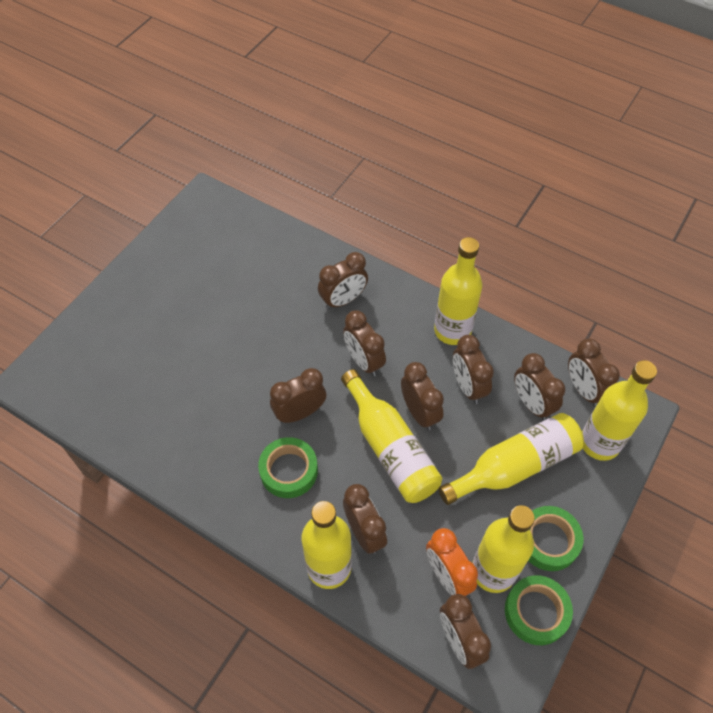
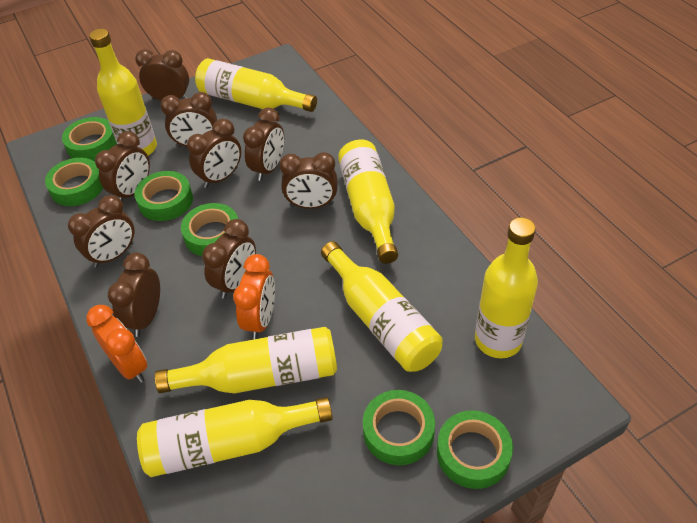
green tape: [258,437,318,498] [505,575,573,645] [528,506,583,571] = 3 -> [45,158,103,206] [62,117,117,161] [134,171,193,221] [181,203,238,256] [363,390,435,465] [437,410,513,489] = 6
orange clock: [426,528,478,596] = 1 -> [86,305,147,383] [233,254,275,339] = 2
yellow bottle: [301,501,352,589] [341,369,442,503] [434,237,482,345] [438,413,584,505] [473,505,535,593] [582,360,657,461] = 6 -> [89,29,157,156] [137,397,333,477] [155,327,337,393] [195,58,317,112] [321,241,443,372] [338,140,398,264] [475,217,538,358] = 7

